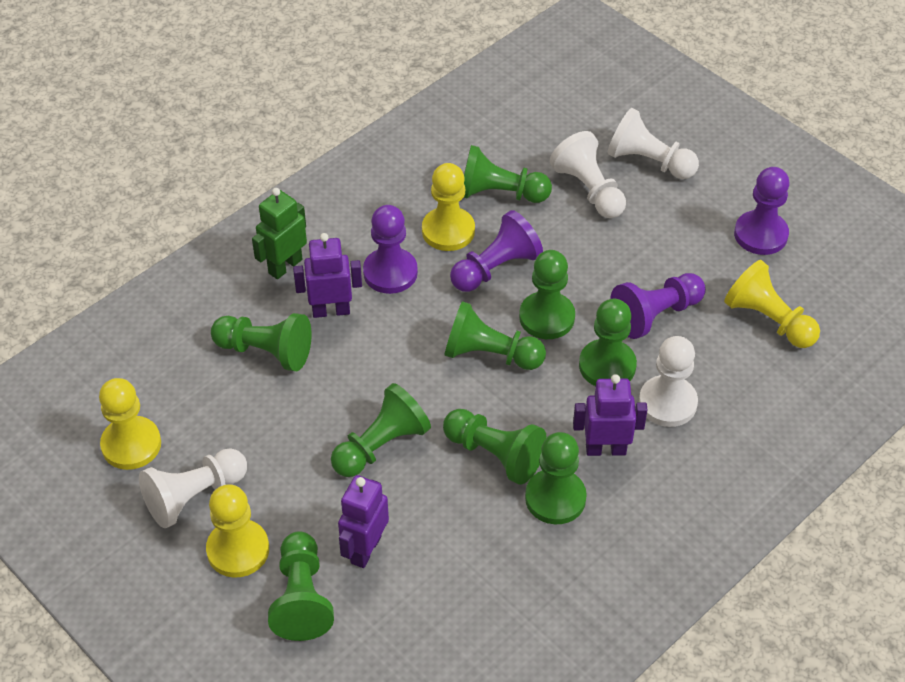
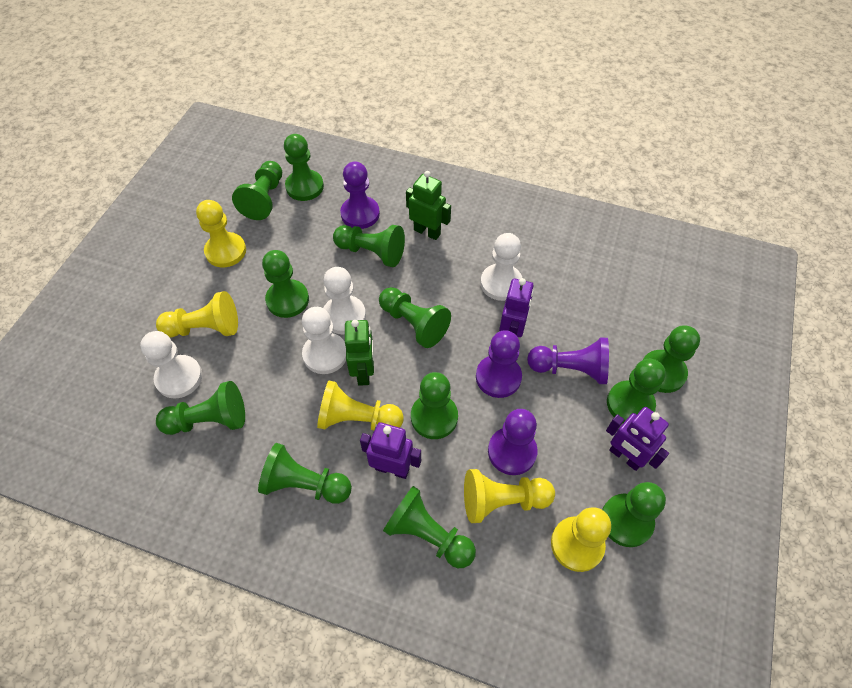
green pawn: [211,313,312,371] [268,531,334,641] [331,383,431,477] [443,409,547,485] [444,301,546,370] [463,145,552,203] [519,250,575,339] [525,432,587,524] [579,299,637,386] = 9 -> [156,381,245,435] [232,161,282,220] [258,443,352,504] [262,250,309,318] [284,134,324,201] [333,225,405,267] [379,287,451,348] [383,486,476,568] [411,372,458,439] [602,482,666,547] [607,359,666,423] [643,325,700,393] = 12
green robot: [252,188,307,279] = 1 -> [345,320,374,386] [406,171,451,240] = 2
yellow pawn: [99,378,161,470] [206,484,269,578] [422,163,475,251] [724,260,820,348] = 4 -> [156,291,238,338] [196,200,246,268] [317,380,404,430] [464,469,555,523] [551,507,611,572] = 5

